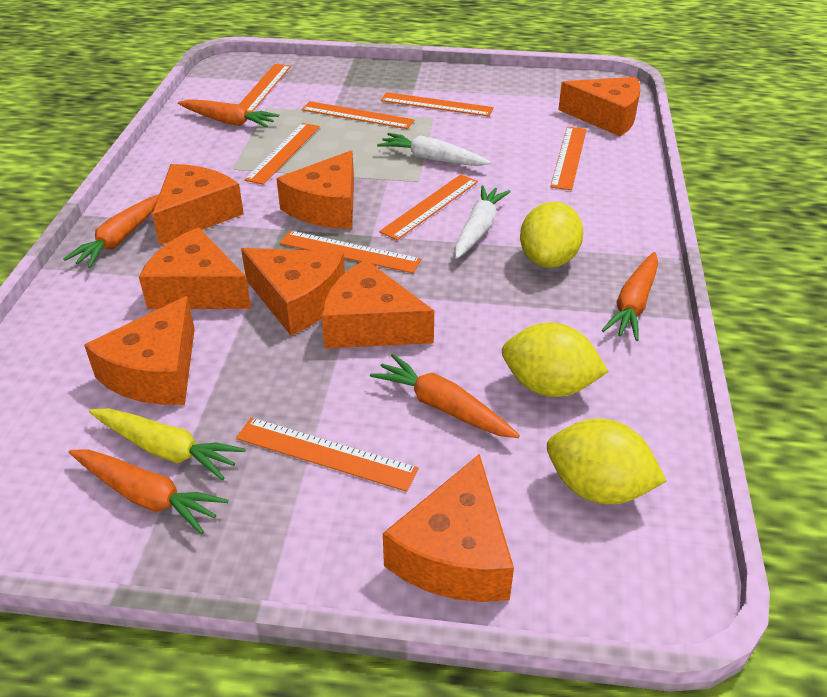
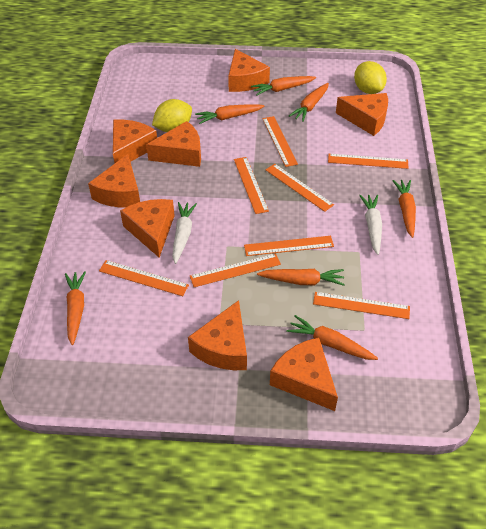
orange carrot: [63,194,159,268] [69,450,228,534] [178,99,279,128] [370,354,520,438] [602,252,658,341] = 5 -> [65,271,86,345] [195,104,264,124] [251,76,316,96] [257,269,345,286] [286,315,378,360] [289,83,329,122] [392,180,416,238] = 7
yellow carrot: [89,408,246,480] = 1 -> none = 0
yellow lemon: [502,323,609,397] [520,202,584,268] [547,419,667,504] = 3 -> [152,99,192,132] [354,61,387,94] = 2

